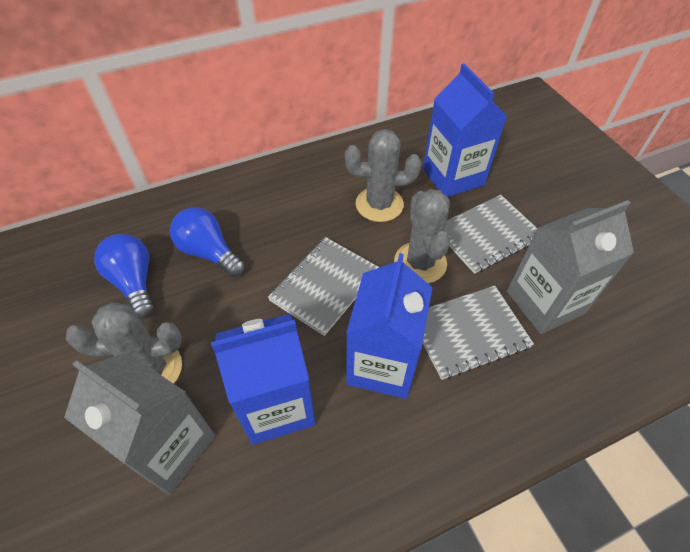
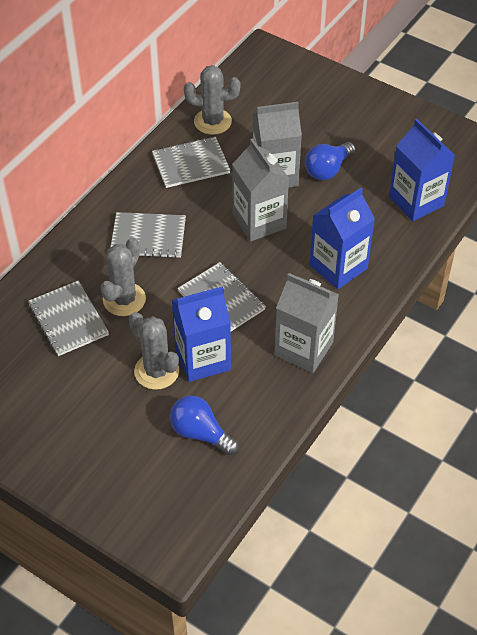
grey carton: [64,353,215,495] [507,200,634,334] = 2 -> [232,138,289,242] [253,102,302,188] [274,273,339,373] = 3
grey notebook: [268,237,380,336] [423,286,534,380] [444,195,537,274] = 3 -> [28,281,109,356] [111,212,186,258] [152,137,230,188] [177,262,266,331] = 4

